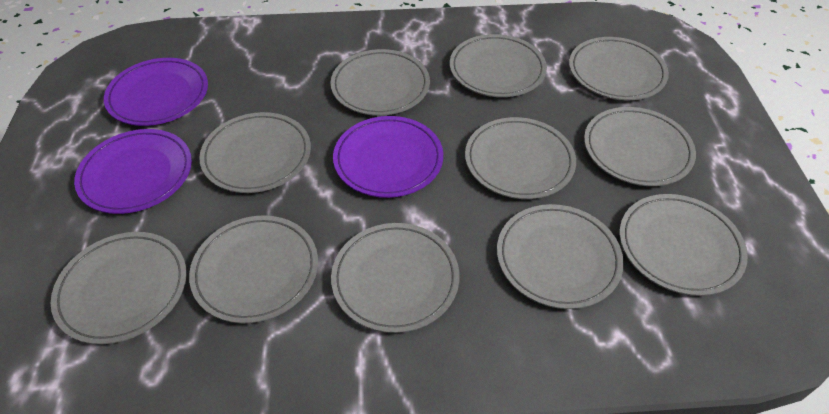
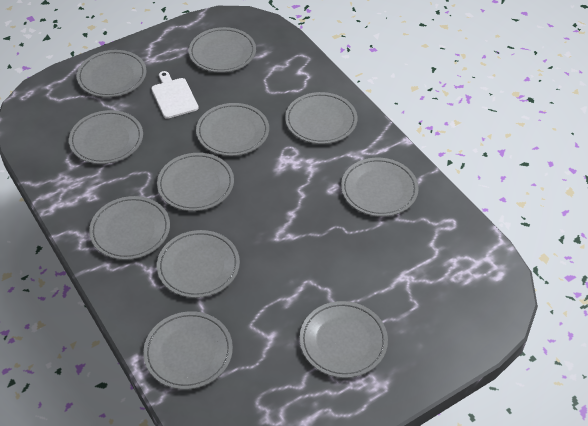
purple plate: [74,129,192,214] [104,58,208,126] [333,116,443,198] = 3 -> none = 0
white cutting board: none = 0 -> [151,71,199,119] = 1

